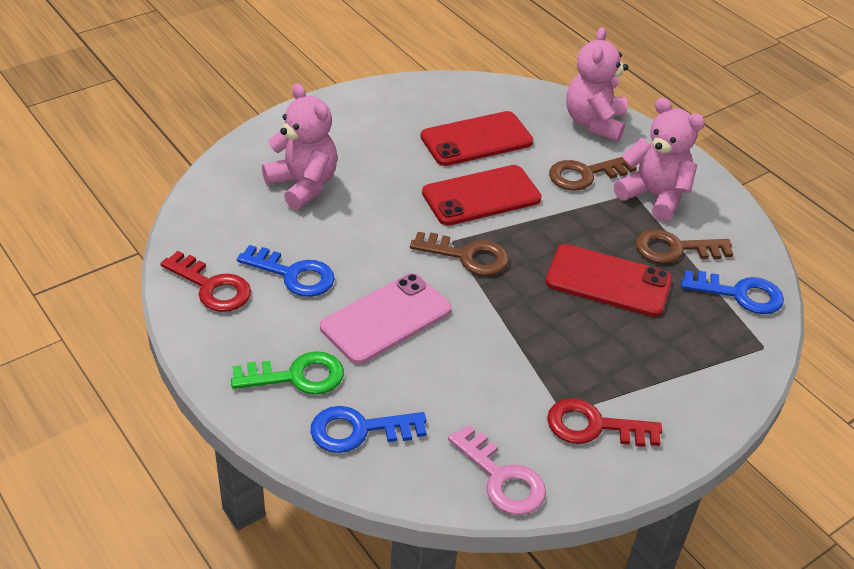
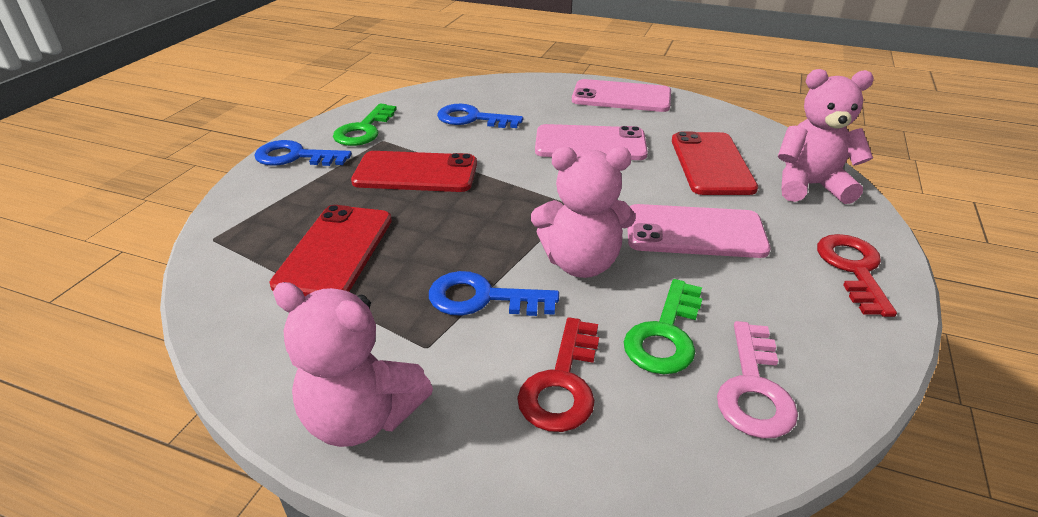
brown key: [410,232,509,276] [549,157,637,190] [635,229,733,264] = 3 -> none = 0
green key: [231,351,344,395] = 1 -> [333,103,397,146] [624,279,702,374] = 2
pink phone: [320,273,451,364] = 1 -> [535,124,648,160] [572,79,671,112] [627,204,771,258] = 3

